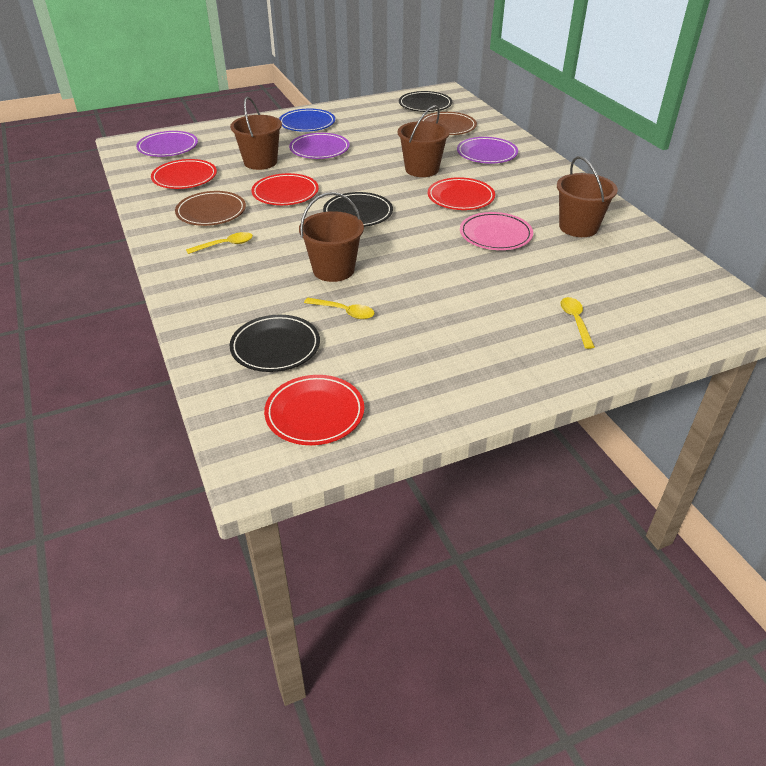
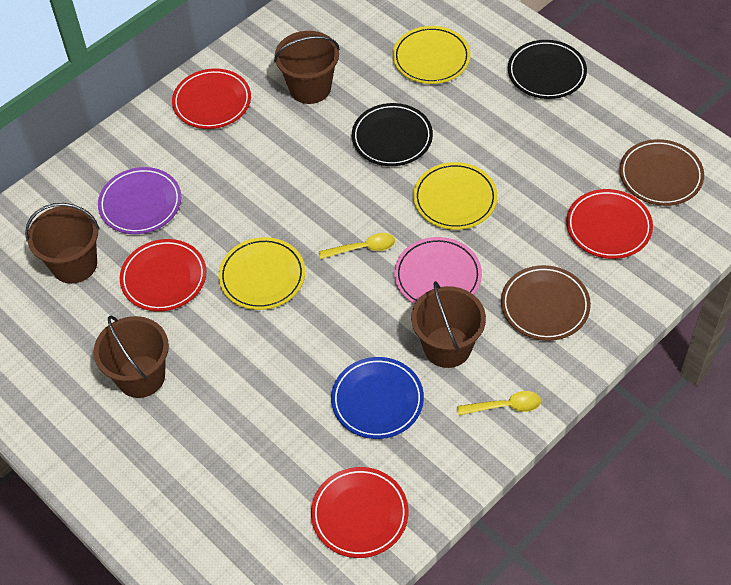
black plate: [230,315,320,372] [323,192,393,227] [399,91,452,112] = 3 -> [352,103,433,166] [508,40,587,99] = 2
purple plate: [136,131,198,157] [289,133,350,159] [457,137,518,164] = 3 -> [98,167,181,234] = 1
yellow plate: none = 0 -> [218,237,305,310] [393,26,471,84] [413,162,498,230] = 3
yellow spoon: [186,232,253,254] [304,298,375,319] [560,297,595,349] = 3 -> [319,233,395,259] [457,391,541,415] = 2

